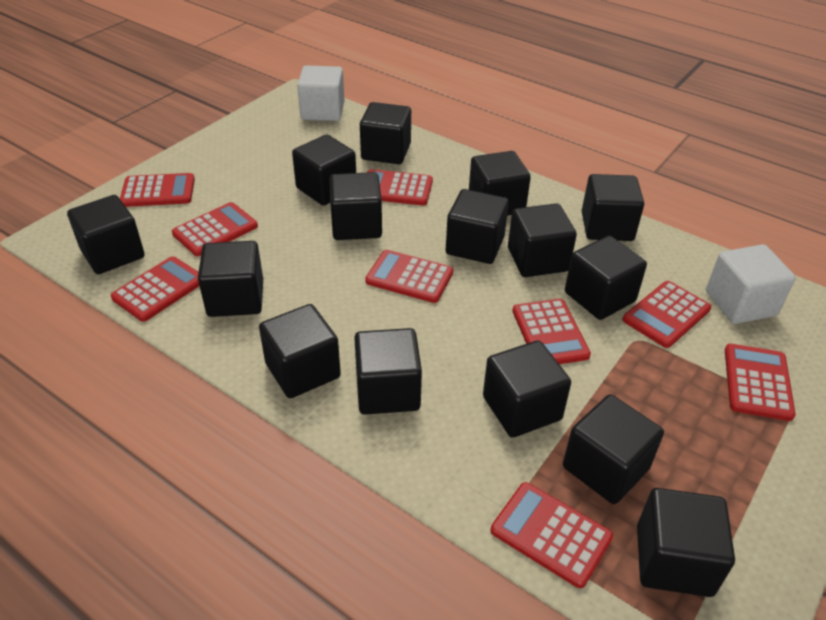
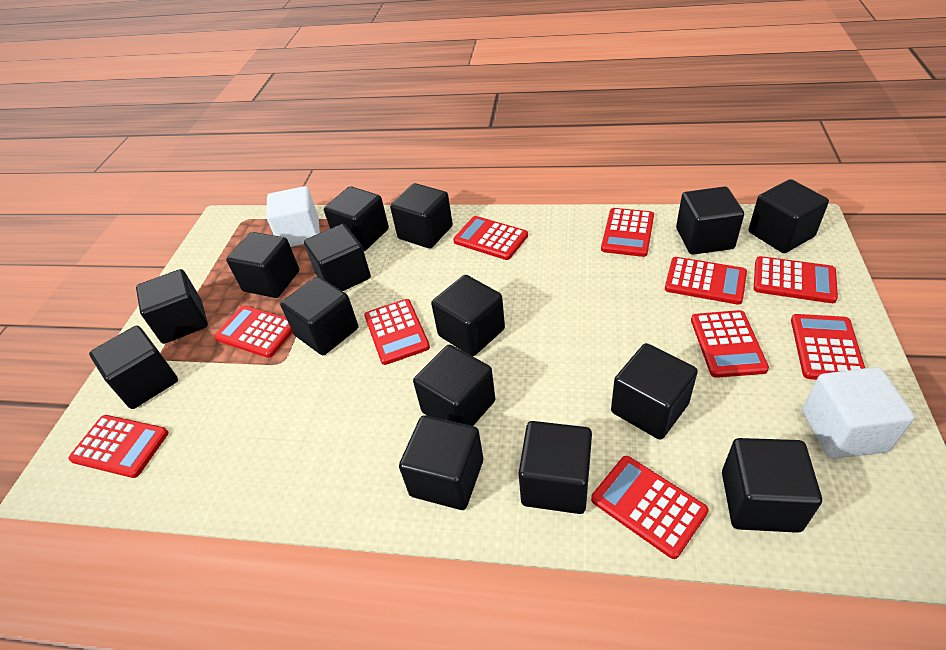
red calculator: [111,256,199,322] [120,173,195,207] [172,202,258,256] [365,250,453,303] [367,169,433,206] [491,482,613,588] [513,299,591,364] [623,281,711,348] [725,344,796,421] = 9 -> [68,415,168,478] [214,305,293,358] [364,299,430,365] [453,216,528,260] [591,456,709,559] [601,208,654,257] [665,257,747,305] [691,310,769,378] [754,256,838,303] [791,314,865,380] = 10

